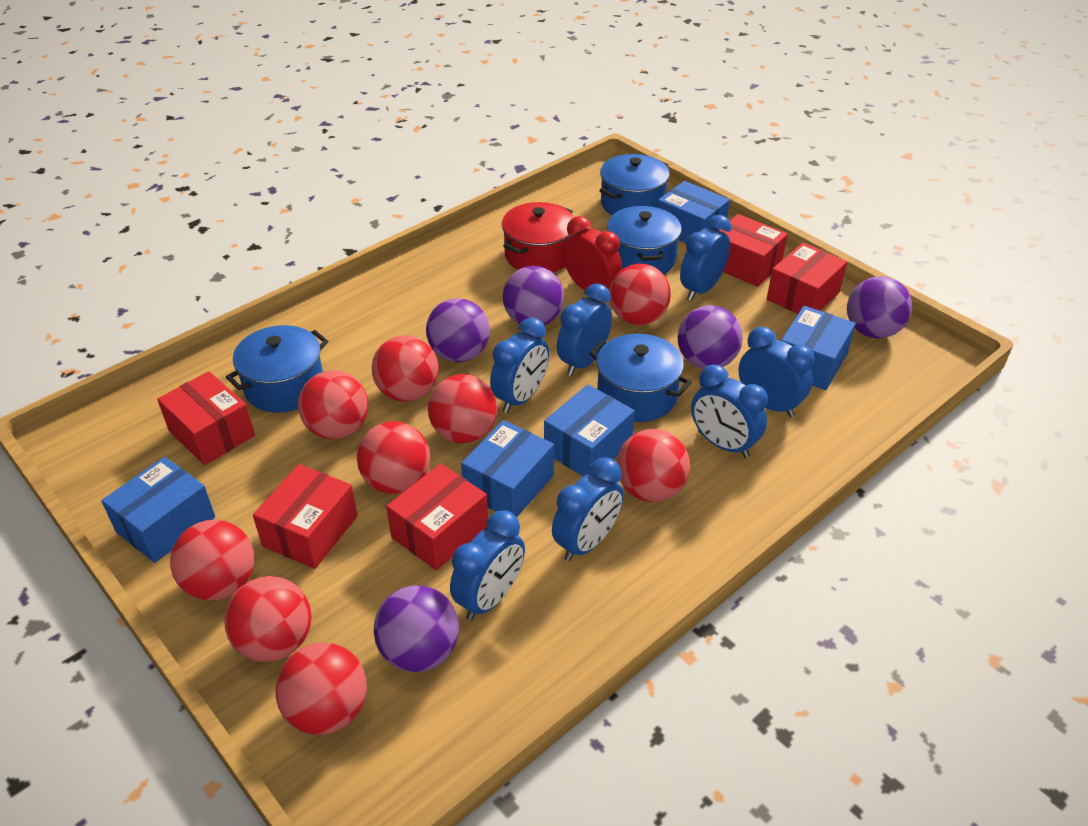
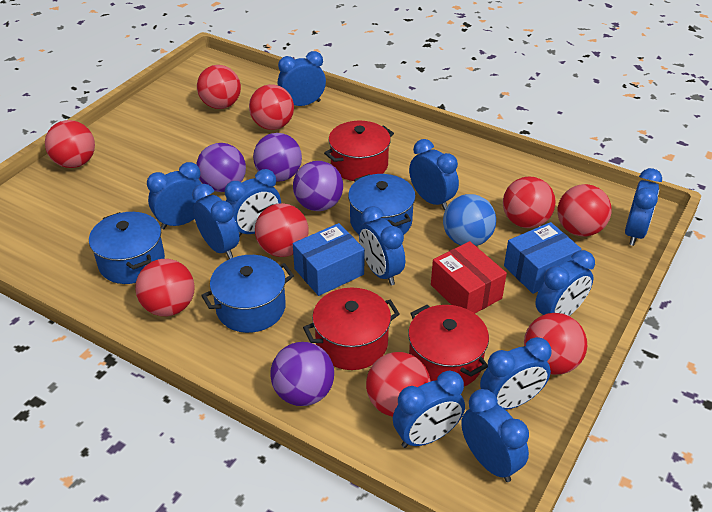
blue ball: none = 0 -> [443,194,496,246] = 1
blue box: [101,457,215,563] [461,420,554,517] [544,385,635,476] [657,181,730,243] [781,306,856,390] = 5 -> [293,223,365,296] [504,222,582,294] = 2
blue clock: [450,510,525,621] [490,317,549,413] [552,458,624,561] [557,283,612,376] [680,215,731,301] [691,364,768,458] [738,327,814,417] = 7 -> [147,162,203,229] [192,184,239,259] [225,169,281,237] [278,51,326,106] [359,206,405,286] [393,370,465,448] [409,139,459,210] [461,389,529,482] [480,337,551,410] [535,250,595,316] [625,168,662,246] = 11
blue pot: [226,325,328,413] [589,334,692,422] [599,154,670,215] [607,206,682,274] = 4 -> [89,212,165,284] [201,255,294,333] [348,174,416,235] = 3
purple ball: [374,585,459,672] [426,298,490,362] [503,266,564,325] [678,305,743,369] [847,276,912,338] = 5 -> [196,143,246,192] [253,133,302,182] [270,342,334,406] [293,161,343,211] = 4
red box: [157,371,255,465] [253,464,358,569] [386,463,488,570] [719,214,788,287] [767,243,847,314] = 5 -> [431,241,507,313] = 1
red clock: [563,216,622,291] = 1 -> none = 0
red pot: [502,202,574,272] = 1 -> [303,288,400,370] [324,121,394,181] [408,305,489,386] = 3

